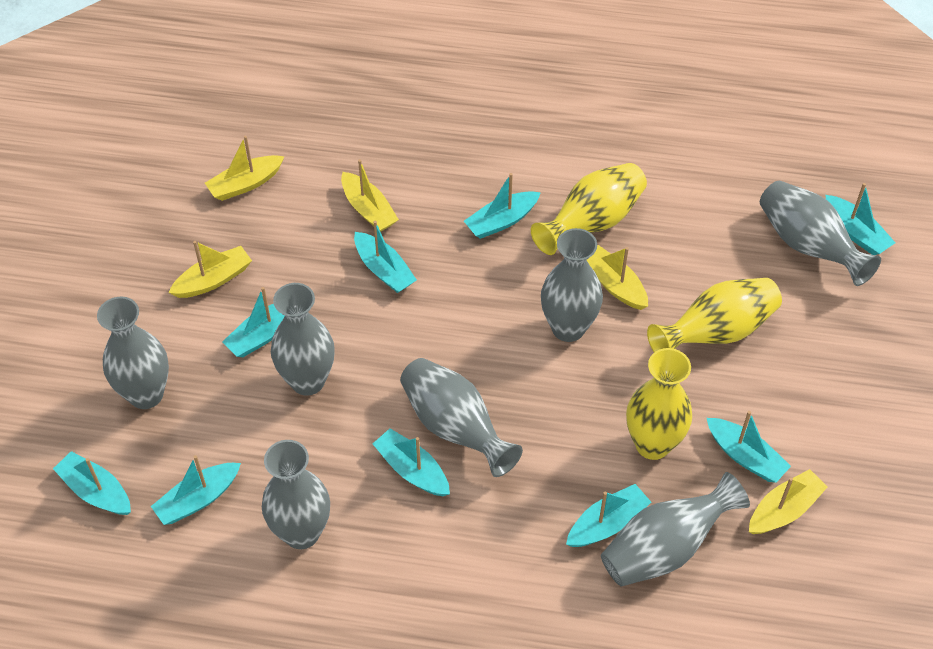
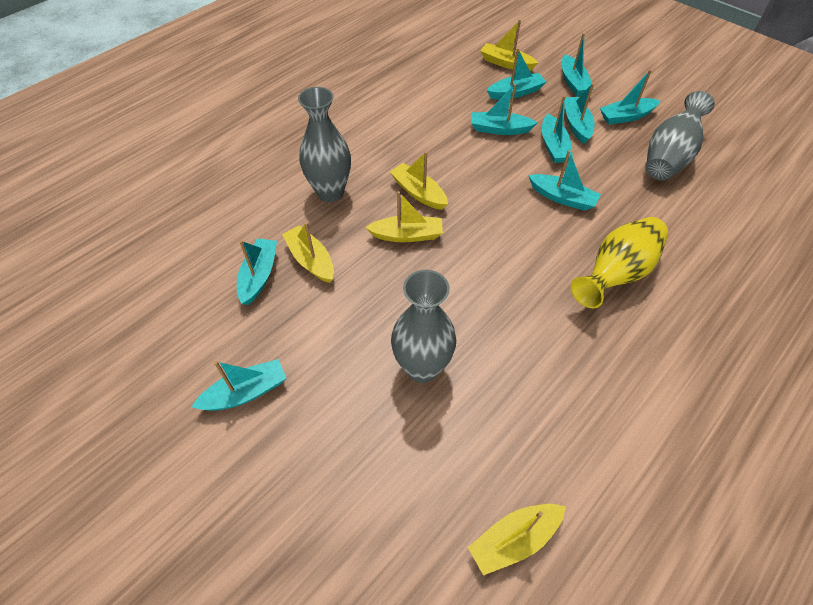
grey vase: [97,297,169,409] [262,440,330,549] [271,283,335,396] [400,358,523,477] [541,228,603,342] [601,472,750,587] [760,181,881,286] = 7 -> [298,87,351,202] [391,270,456,383] [646,91,715,180] = 3
yellow vase: [531,163,647,255] [626,348,692,460] [647,278,782,352] = 3 -> [571,217,668,308] = 1

